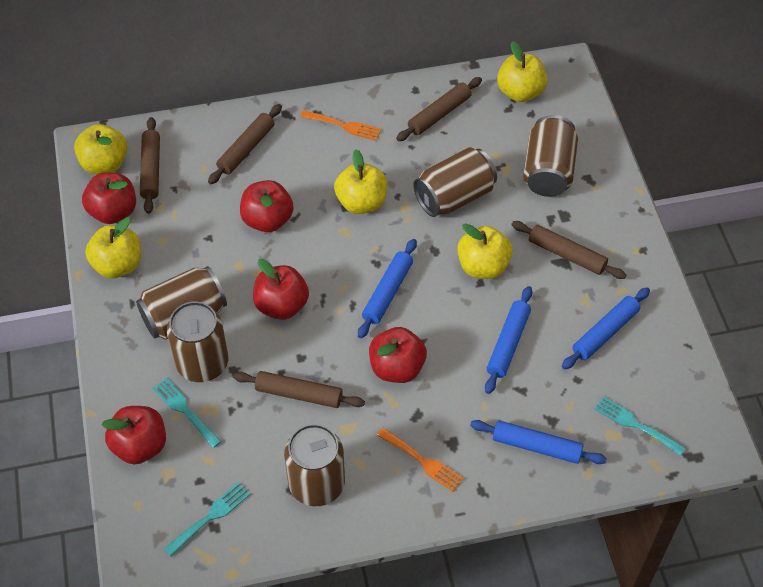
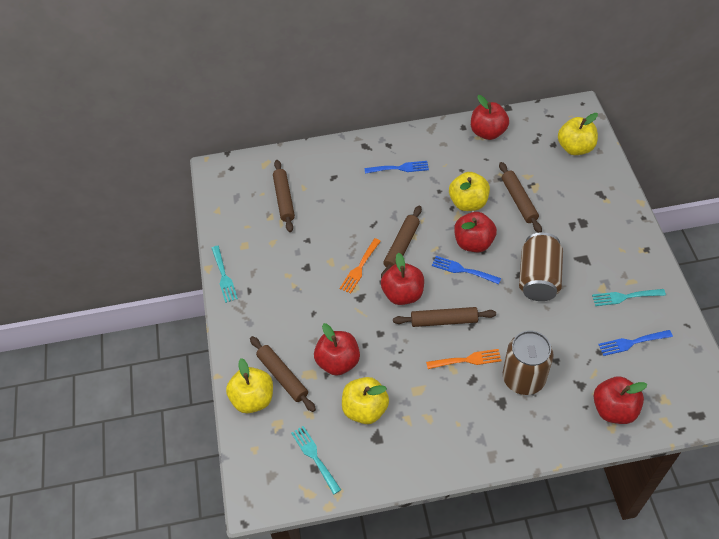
blue fork: none = 0 -> [365,161,429,174] [432,256,501,284] [598,330,673,356] = 3
blue rolling pin: [358,239,417,338] [470,420,607,464] [485,286,532,394] [562,287,650,369] = 4 -> none = 0
brown can: [136,266,227,340] [167,301,229,382] [284,424,345,506] [413,147,497,217] [523,115,578,197] = 5 -> [503,331,554,395] [519,232,563,301] = 2
yellow apple: [74,124,127,174] [85,217,141,278] [334,149,387,214] [457,223,513,279] [497,41,548,102] = 5 -> [226,358,273,413] [342,377,389,424] [449,172,490,211] [558,113,598,155] = 4

